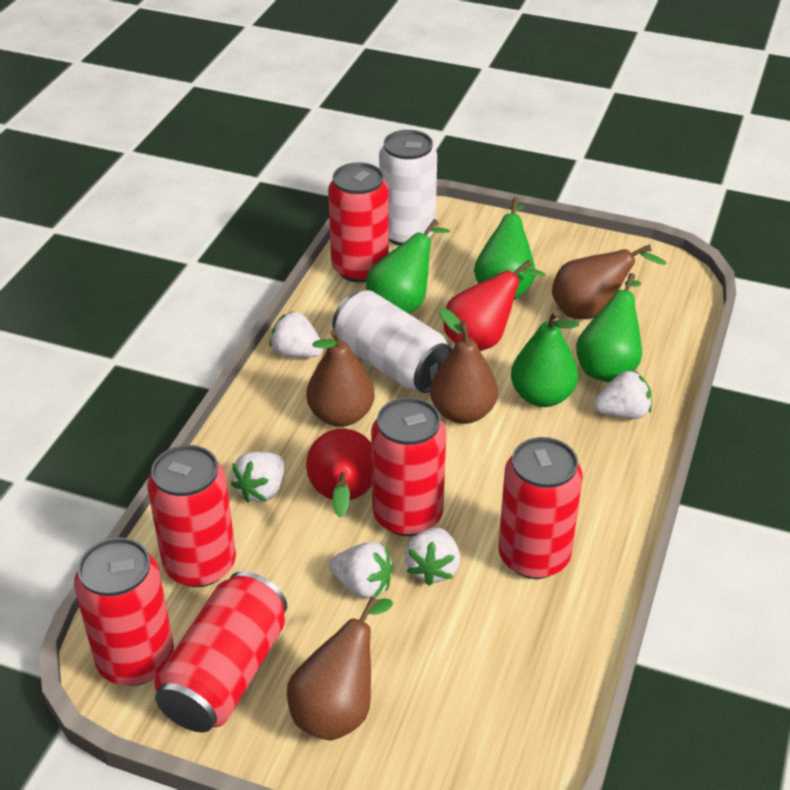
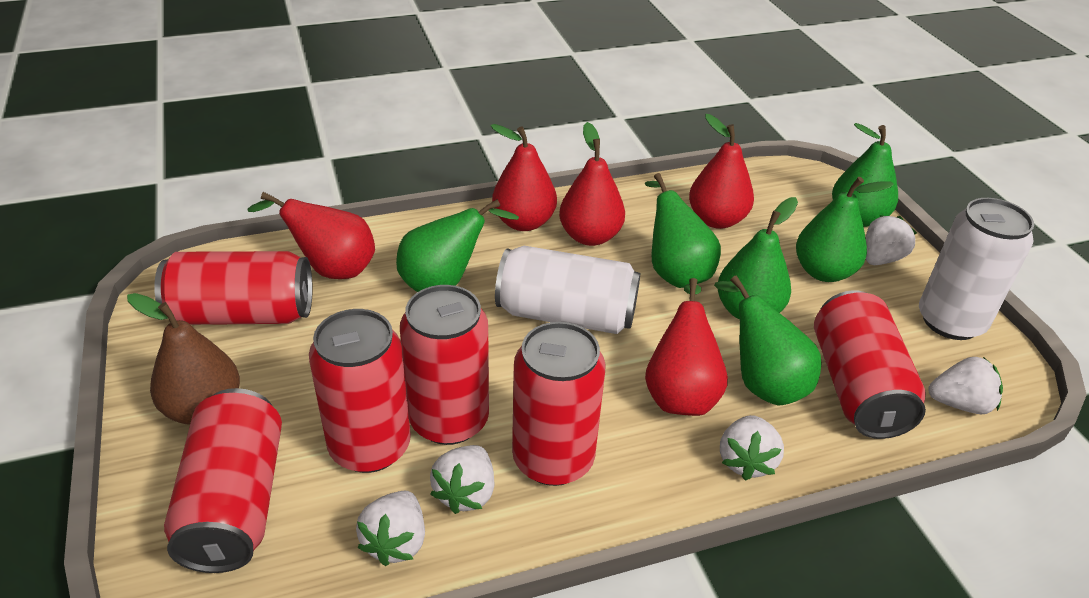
brown pear: [287,596,393,740] [306,329,374,427] [430,308,498,424] [552,244,666,319] = 4 -> [127,293,240,425] = 1
green pear: [366,219,450,314] [474,197,535,300] [511,310,579,407] [576,273,642,382] = 4 -> [396,199,519,292] [645,173,721,288] [714,275,822,406] [718,197,798,320] [796,177,894,282] [832,123,898,227] = 6
red pear: [306,429,372,517] [444,260,545,351] = 2 -> [247,192,375,279] [490,124,557,231] [559,122,625,246] [645,278,728,416] [689,114,754,229] = 5

